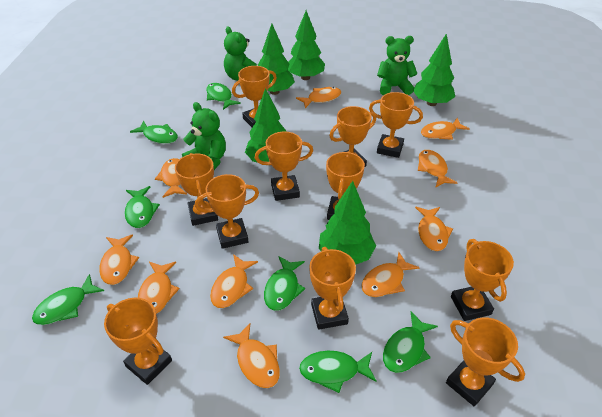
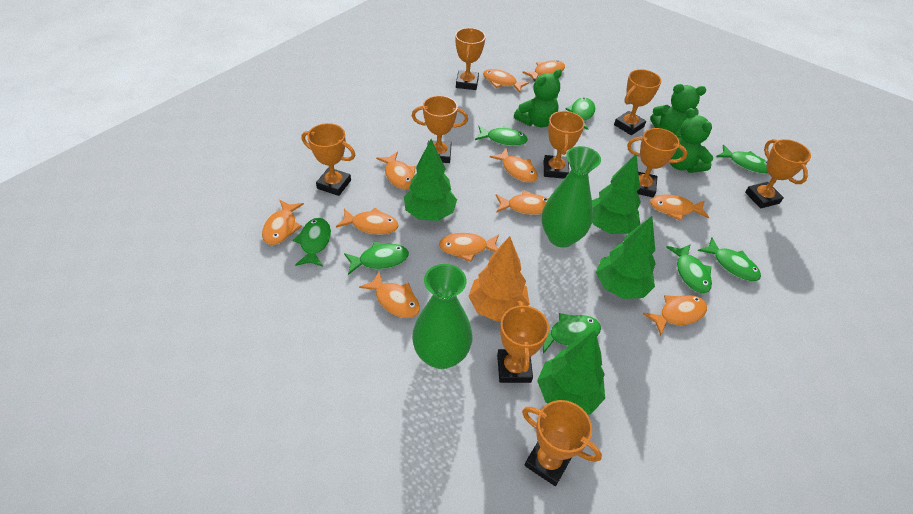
green fish: [32,274,104,325] [125,186,160,228] [130,121,178,144] [206,83,241,110] [264,256,305,311] [299,351,377,393] [383,311,438,373] = 7 -> [293,218,331,267] [344,242,409,275] [475,126,528,146] [543,313,601,354] [566,98,595,130] [666,244,712,294] [698,238,761,281] [716,145,768,174] = 8
green tree: [245,88,287,162] [258,24,295,95] [288,11,325,80] [319,181,376,265] [413,33,455,106] = 5 -> [404,139,457,221] [537,330,605,415] [592,154,641,234] [596,216,656,299] = 4
green vase: none = 0 -> [412,264,473,369] [542,146,601,248] = 2
orange fish: [99,234,139,285] [138,262,180,314] [155,158,187,198] [210,254,258,308] [223,323,280,388] [296,87,341,108] [361,252,420,297] [415,207,453,251] [418,150,457,188] [421,118,470,140] = 10 -> [262,200,304,245] [336,208,398,235] [359,271,420,318] [376,152,415,190] [439,233,499,262] [483,69,529,93] [490,148,538,183] [496,191,548,215] [522,60,565,81] [643,295,707,336] [650,195,709,221] = 11
orange tree: none = 0 -> [468,236,529,322] = 1
orange trophy: [104,298,172,385] [175,153,218,226] [195,174,259,249] [232,66,277,127] [255,131,313,201] [309,247,356,330] [326,151,365,220] [329,106,376,167] [369,92,423,158] [446,317,525,406] [451,239,514,321] = 11 -> [302,123,355,196] [412,96,468,163] [455,28,486,90] [497,301,549,383] [522,400,602,486] [544,111,585,179] [614,69,661,135] [627,128,687,197] [745,139,811,208] = 9

